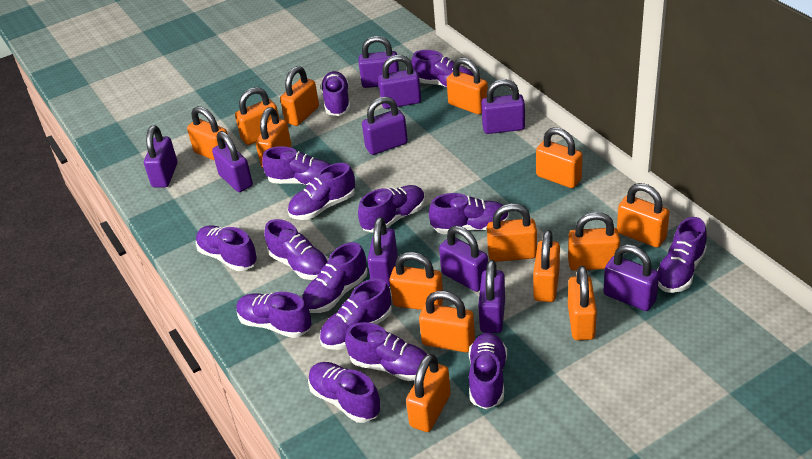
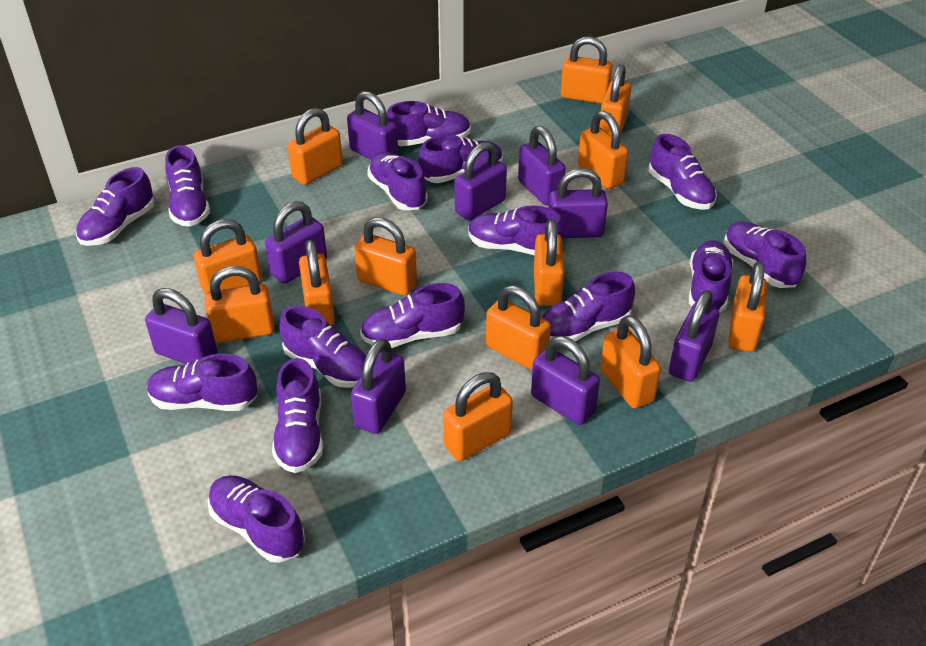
orange padlock: [187,106,228,161] [235,87,279,145] [255,107,291,168] [280,66,319,126] [390,252,443,310] [406,354,451,432] [419,291,475,353] [447,57,488,114] [487,203,537,262] [533,230,560,302] [536,127,583,188] [568,212,620,271] [568,266,597,340] [617,183,670,247] = 14 -> [194,219,262,295] [205,266,275,343] [288,108,343,185] [299,240,335,326] [354,217,417,296] [443,372,513,461] [486,285,551,370] [534,219,564,306] [561,36,613,104] [578,110,628,189] [599,64,631,136] [600,315,661,409] [728,261,767,352] = 13
purple padlock: [144,125,177,188] [212,131,253,192] [359,36,399,88] [362,97,408,155] [367,217,398,287] [378,55,421,109] [439,226,488,292] [478,260,505,333] [481,79,525,134] [603,244,659,311] = 10 -> [145,288,218,364] [265,201,327,284] [347,91,398,159] [351,339,406,434] [455,142,507,221] [518,126,566,206] [531,336,600,425] [549,168,608,238] [669,290,719,382] = 9

